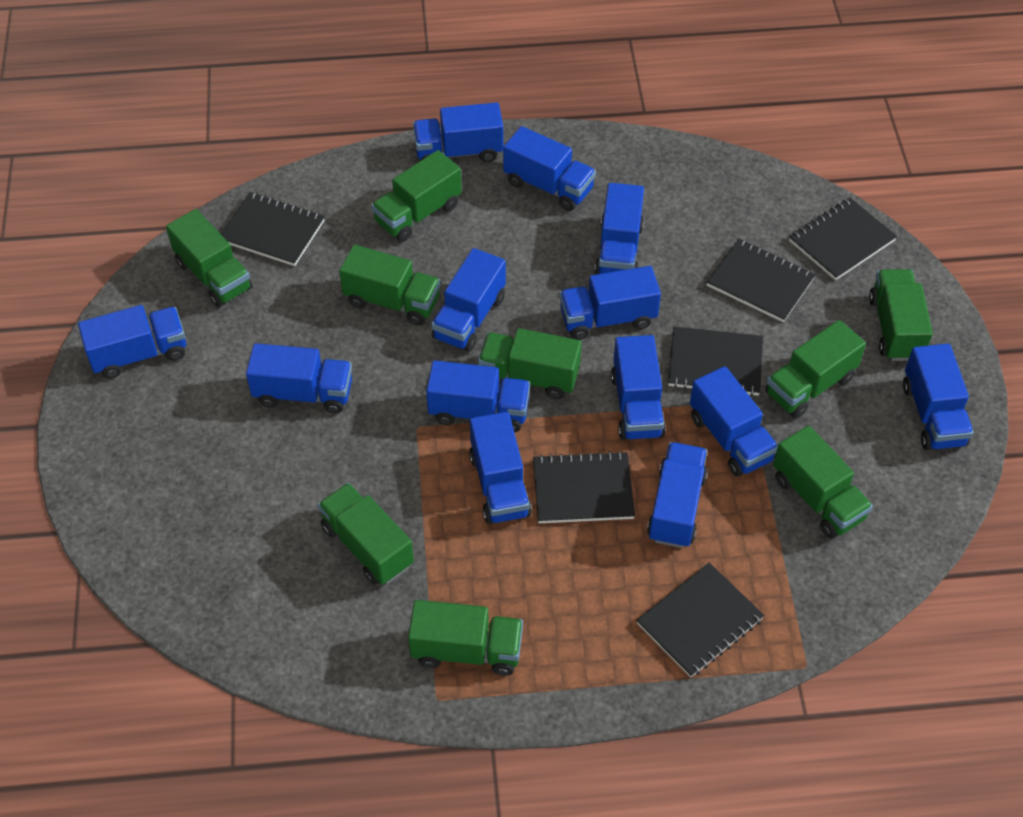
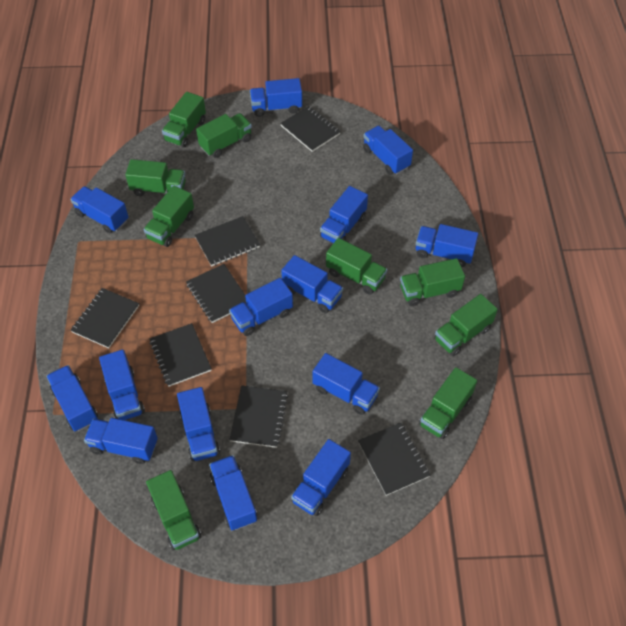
black notebook: [221,192,325,266] [533,451,635,523] [636,563,764,678] [668,327,763,396] [706,239,816,322] [789,197,897,280] = 6 -> [70,288,139,348] [149,323,212,387] [186,264,246,323] [195,216,260,267] [229,385,288,448] [280,106,340,152] [358,423,430,496] = 7
blue truck: [78,305,186,379] [246,343,352,413] [413,102,503,162] [426,361,530,433] [431,248,506,352] [469,412,532,524] [503,126,596,211] [559,266,661,340] [595,183,644,275] [611,335,666,440] [647,442,708,548] [690,366,778,477] [903,344,974,450] = 13 -> [46,365,98,431] [70,186,128,233] [84,418,158,464] [99,350,145,420] [177,387,220,461] [209,455,257,530] [229,278,293,336] [250,78,302,117] [281,255,343,313] [291,439,351,516] [313,353,380,415] [320,186,368,243] [363,126,413,175] [416,224,478,267] = 14

